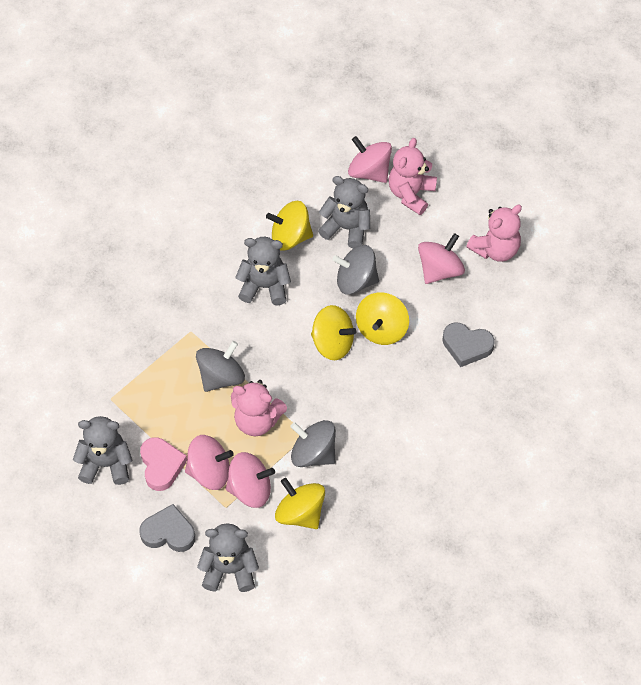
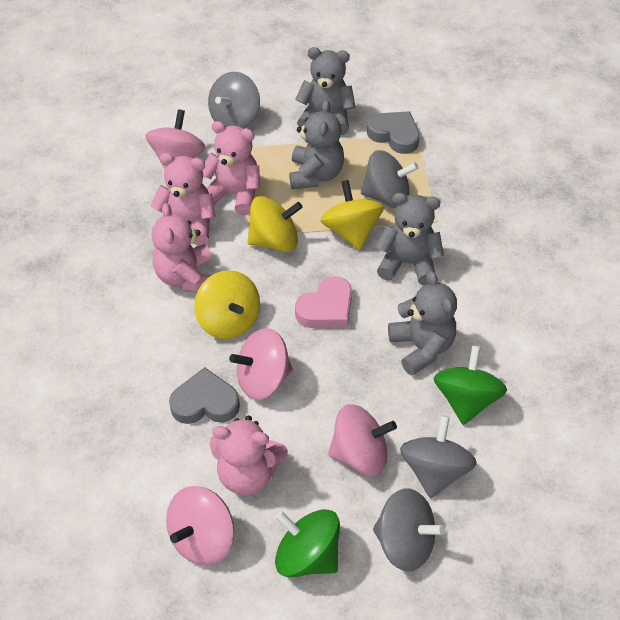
green spinning top: none = 0 -> [275,509,340,577] [434,345,507,425] = 2
grey spinning top: [196,341,245,392] [290,420,336,467] [332,245,379,295] = 3 -> [208,72,260,129] [361,150,418,208] [373,488,445,572] [400,415,477,498] = 4
pink teddy bear: [231,380,287,436] [389,138,437,215] [466,205,522,262] = 3 -> [150,153,215,246] [151,203,212,293] [202,121,260,215] [210,416,288,495] = 4
yellow spinning top: [266,201,313,251] [275,478,325,529] [311,305,356,360] [356,292,409,345] = 4 -> [194,270,260,339] [248,196,303,252] [320,180,384,250] = 3

